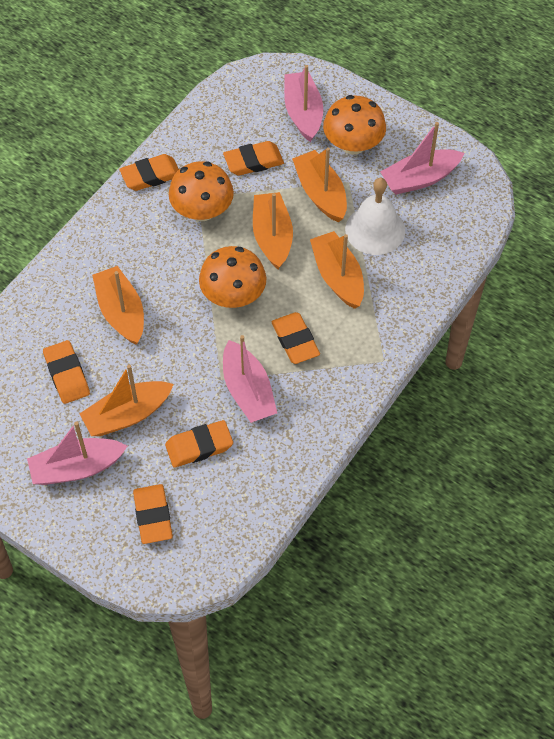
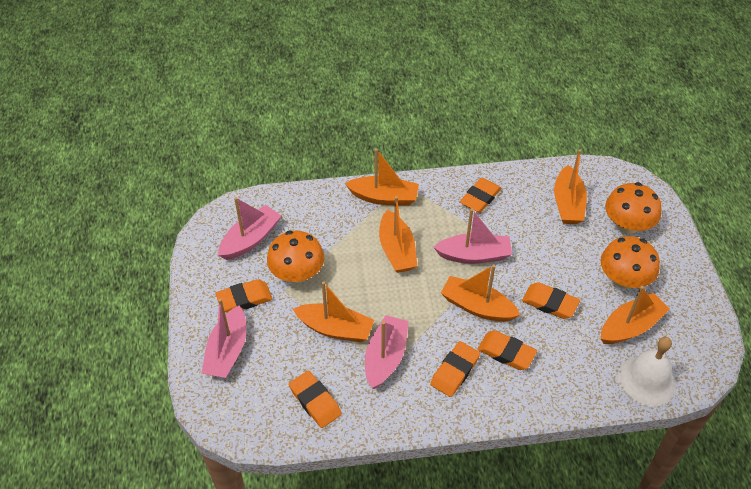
orange boat: [79,365,174,436] [92,266,144,345] [253,192,293,269] [292,148,347,222] [310,231,364,309] = 5 -> [293,281,374,342] [345,148,419,206] [379,196,417,273] [441,265,521,322] [554,149,587,224] [601,286,670,344] = 6

